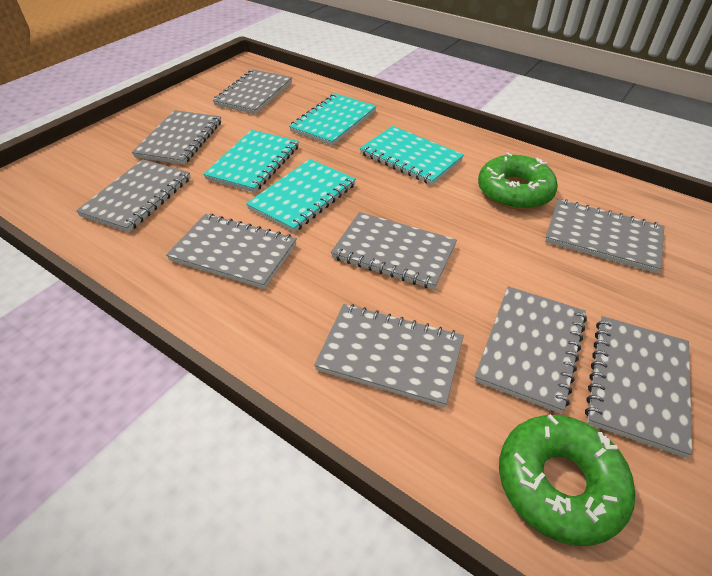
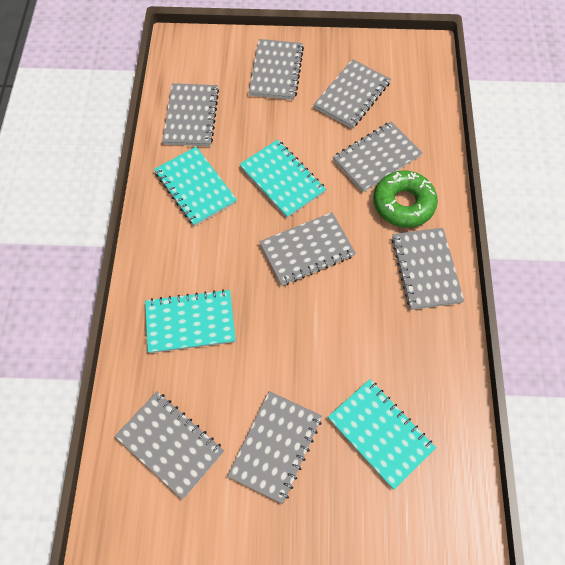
green donut: [478,152,558,210] [499,414,635,546] = 2 -> [373,170,438,228] = 1
grey notebook: [76,159,191,232] [132,110,221,165] [166,214,297,289] [213,69,292,114] [314,304,464,408] [331,212,457,289] [474,286,587,413] [545,199,664,273] [585,316,692,458] = 9 -> [115,392,224,499] [162,83,219,146] [227,391,322,504] [249,39,304,100] [259,212,356,286] [313,59,391,128] [333,121,423,192] [392,228,464,310] = 8

